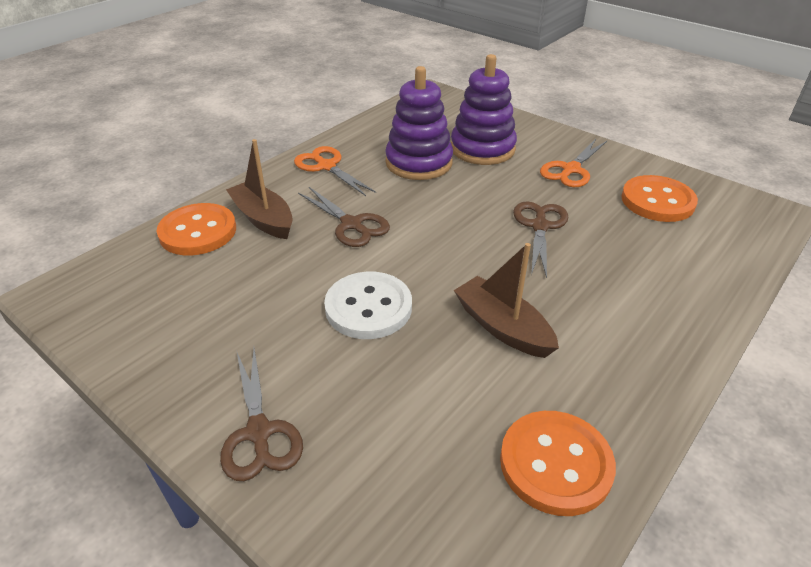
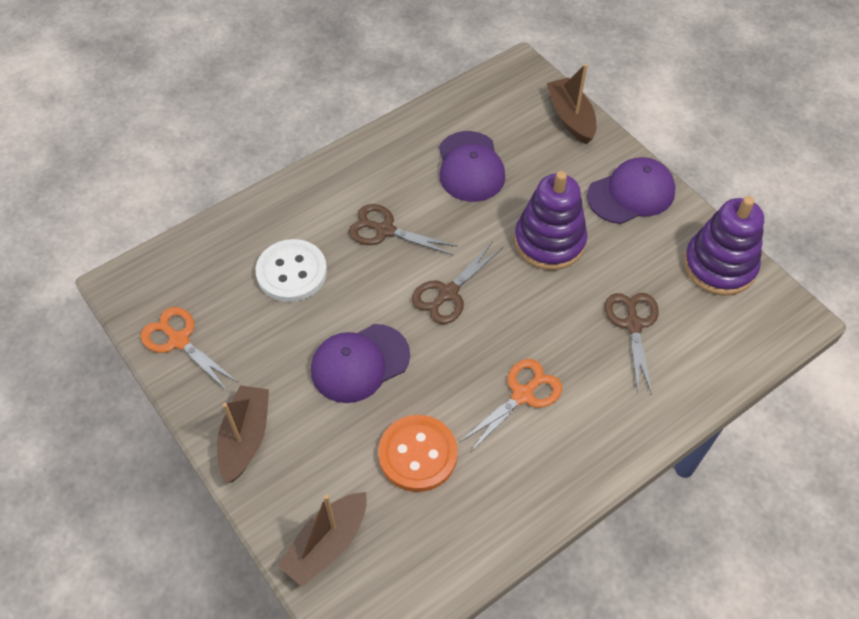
brown boat: [226,139,293,239] [454,243,559,358] = 2 -> [217,385,269,483] [278,492,367,587] [547,64,596,144] = 3
orange button: [156,203,236,255] [500,411,616,516] [621,175,698,222] = 3 -> [378,415,458,492] = 1
purple cap: none = 0 -> [311,324,410,403] [439,131,505,202] [587,157,675,224] = 3

